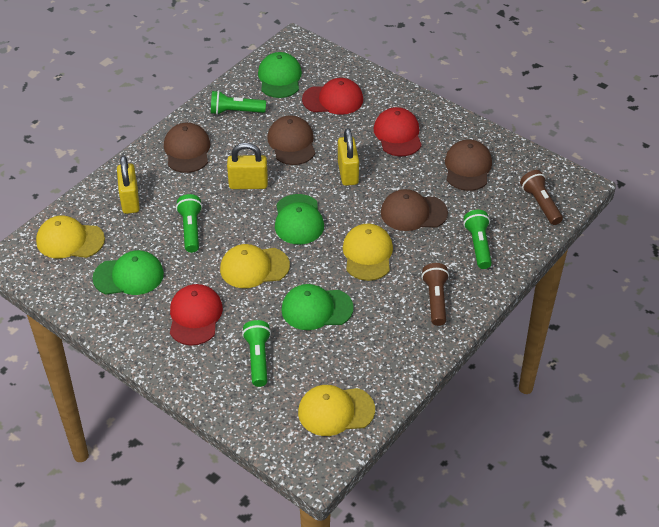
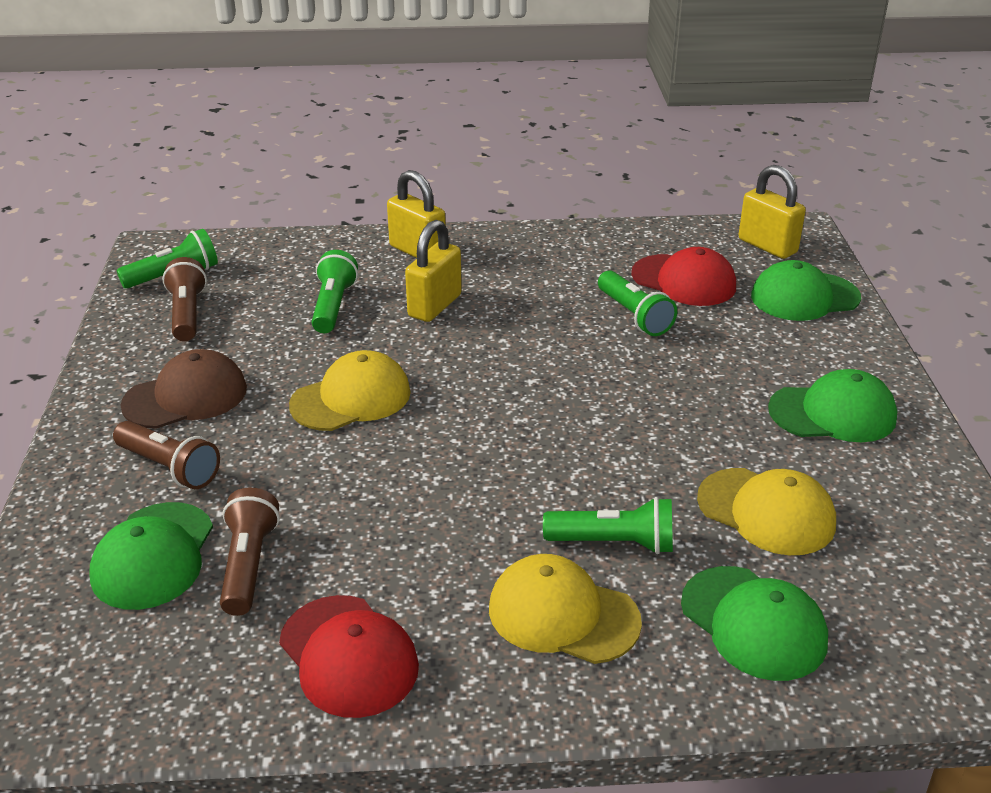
brown cap: [164,123,210,173] [267,115,315,165] [381,189,448,231] [445,139,492,191] = 4 -> [120,349,247,429] = 1
brown flashlight: [421,263,449,326] [520,170,563,225] = 2 -> [113,421,220,489] [162,257,207,341] [220,487,280,616] = 3
red cap: [170,284,223,346] [302,78,363,115] [374,107,422,156] = 3 -> [279,595,419,718] [631,247,736,306] = 2
yellow cap: [36,216,105,258] [220,244,290,288] [298,385,375,436] [343,224,393,281] = 4 -> [289,350,411,431] [489,554,642,664] [697,468,836,555] = 3

